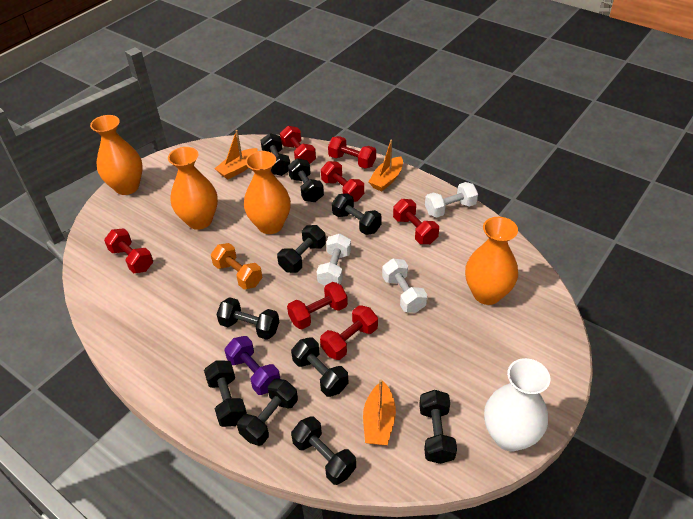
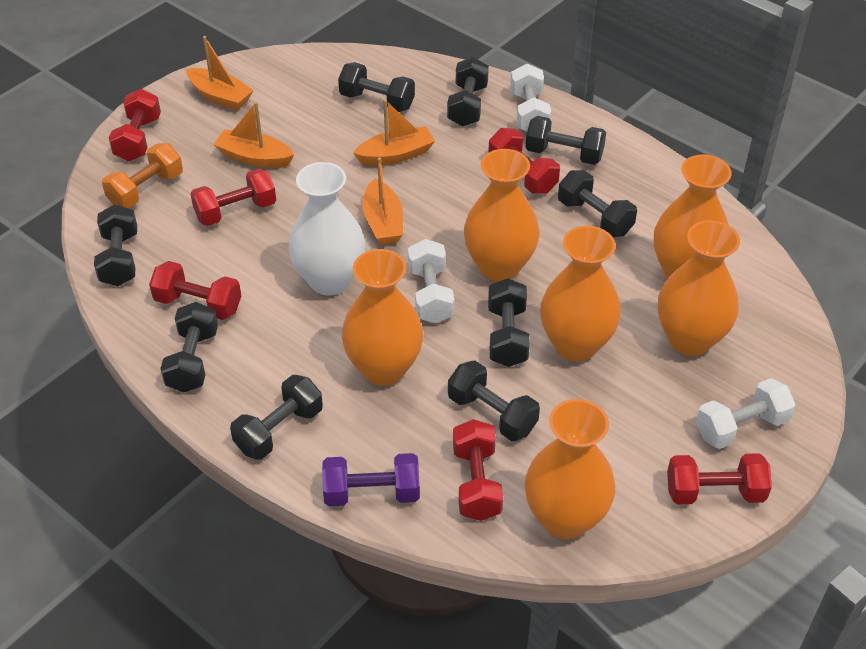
black dumbbell: [204,361,247,427] [216,297,279,340] [237,378,298,446] [260,133,290,176] [277,225,326,273] [288,158,324,202] [291,337,348,397] [291,416,356,485] [332,193,382,235] [419,390,457,464] = 10 -> [94,204,137,286] [160,302,218,392] [230,375,323,460] [338,62,415,112] [447,57,489,127] [448,360,540,441] [488,278,530,367] [525,116,606,165] [558,170,637,237] = 9
orange boat: [214,130,258,179] [363,379,396,445] [368,139,403,192] = 3 -> [186,36,254,110] [213,102,294,168] [353,99,435,166] [362,157,403,245] = 4
orange vase: [90,115,143,195] [168,147,218,230] [244,151,291,234] [465,217,518,305] = 4 -> [342,249,423,386] [464,149,540,281] [525,399,615,539] [540,226,621,362] [654,154,732,279] [658,220,740,356] = 6
red dumbbell: [104,228,153,274] [280,126,316,164] [287,282,348,329] [320,305,378,360] [321,161,364,202] [328,136,376,169] [393,199,439,244] = 7 -> [109,89,161,161] [149,261,241,320] [190,168,276,226] [453,419,503,521] [488,128,560,194] [667,453,772,504] = 6

